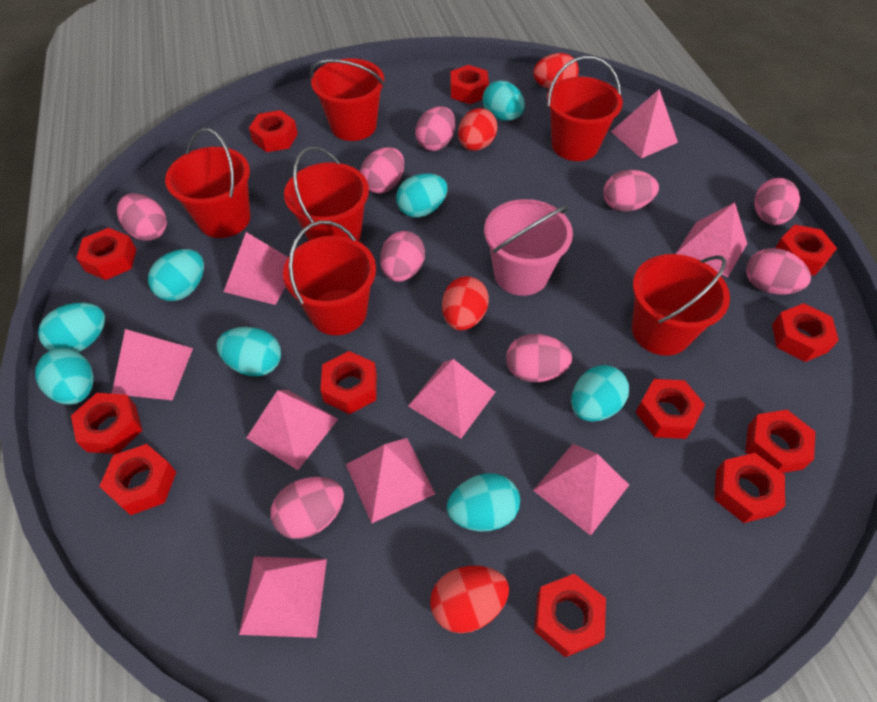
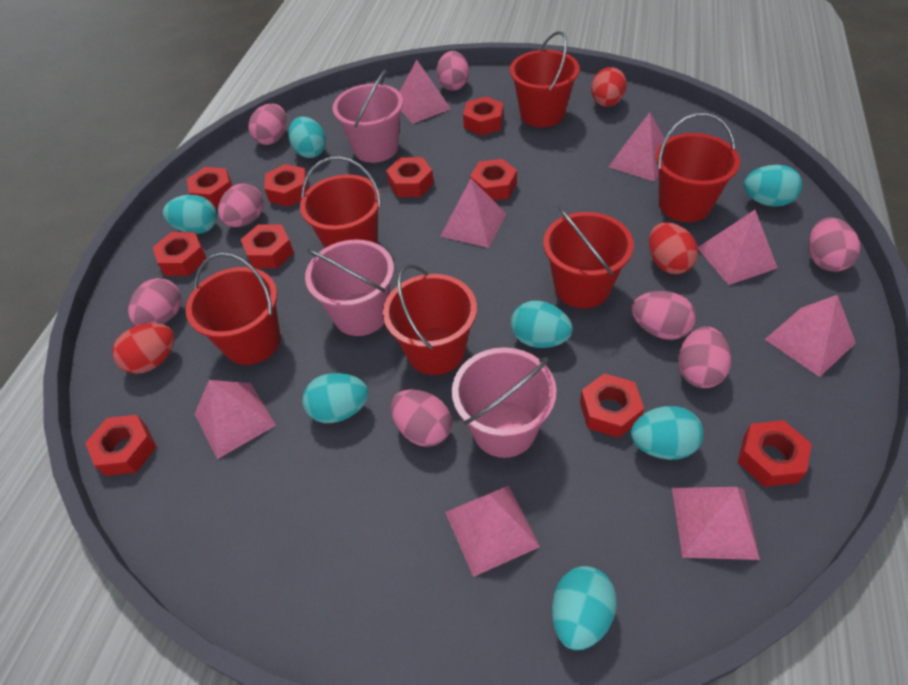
pink bucket: [484,199,573,296] = 1 -> [305,240,394,336] [333,70,403,163] [452,347,556,458] = 3
pink egg: [117,193,167,241] [271,477,344,539] [360,147,404,194] [380,231,425,282] [415,106,456,151] [506,334,572,382] [603,170,659,212] [746,248,811,294] [754,178,800,225] = 9 -> [128,278,182,326] [218,183,264,227] [248,103,287,145] [390,389,452,447] [436,51,469,91] [632,291,696,340] [678,326,731,388] [808,218,860,272] = 8
pink pyramid: [112,329,193,400] [224,232,288,305] [239,556,327,638] [246,390,338,470] [346,438,435,524] [408,359,495,439] [533,444,629,536] [611,89,678,158] [676,202,747,277] = 9 -> [195,380,276,459] [400,60,451,124] [441,178,506,248] [445,485,540,577] [609,112,665,182] [672,487,760,560] [698,210,777,285] [765,295,856,377] = 8
red egg: [430,566,509,633] [442,276,489,330] [458,108,498,151] [533,53,579,89] = 4 -> [112,323,175,374] [591,67,627,107] [649,222,698,274] = 3
red nut: [71,393,142,454] [76,228,137,280] [99,444,176,515] [249,110,298,152] [320,351,377,414] [450,65,489,104] [534,574,606,657] [636,379,705,439] [714,453,785,523] [745,410,815,473] [772,303,839,362] [775,225,837,276] = 12 -> [85,415,156,476] [153,232,207,276] [187,167,232,208] [241,224,294,268] [264,164,309,207] [386,157,434,197] [463,96,503,136] [470,159,517,201] [580,373,644,438] [738,420,812,487] = 10
turquoise egg: [35,348,94,405] [38,303,105,352] [148,249,204,301] [216,327,281,376] [396,173,448,218] [447,473,520,531] [483,80,525,121] [571,365,629,422] = 8 -> [163,195,217,234] [288,117,326,158] [302,373,368,423] [511,301,573,348] [552,566,617,650] [631,406,704,460] [744,165,802,207] = 7

